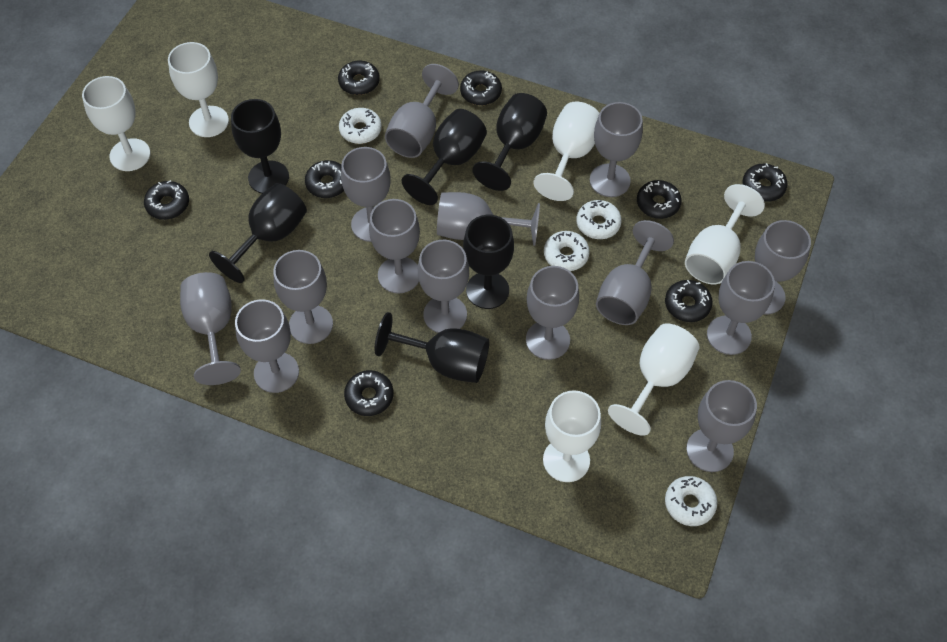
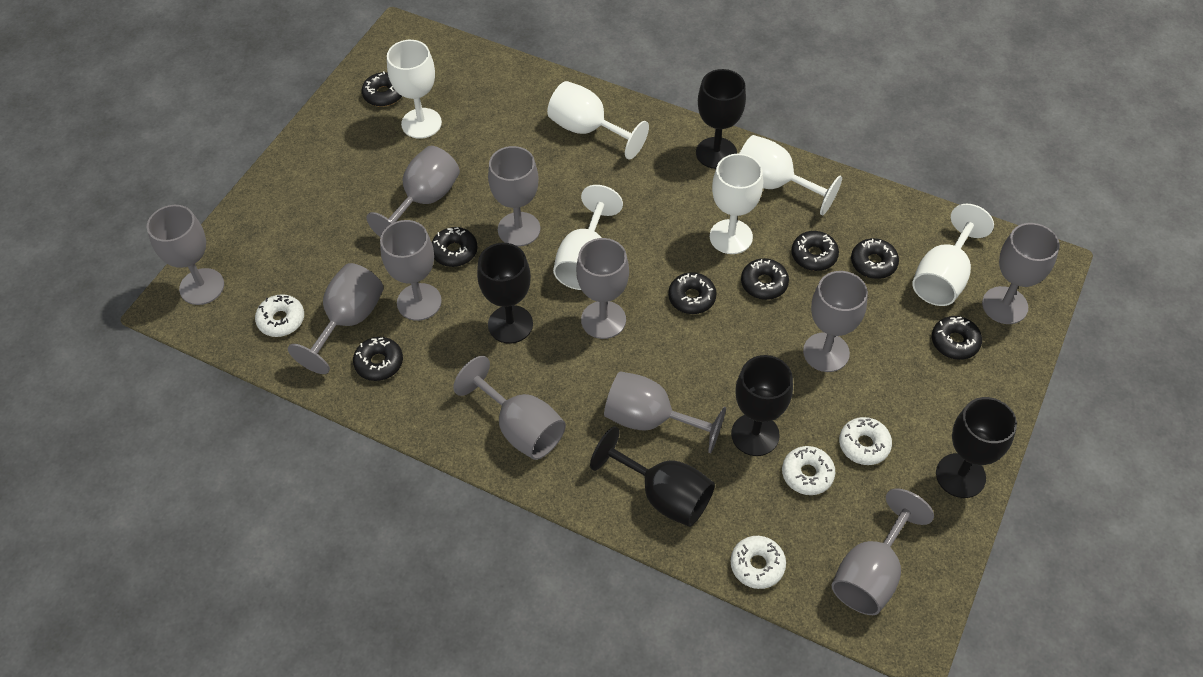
black goblet: [209,183,307,283] [231,99,289,193] [374,312,489,383] [401,109,487,205] [463,215,514,309] [472,93,547,191] = 6 -> [477,243,533,344] [590,426,715,527] [696,69,746,169] [731,355,793,456] [936,397,1017,498] = 5
grey goblet: [180,272,241,385] [235,299,299,393] [273,250,333,344] [341,147,390,242] [369,199,420,293] [385,64,459,158] [418,240,469,333] [437,192,540,246] [526,266,579,360] [590,102,643,197] [596,220,674,325] [686,380,757,472] [707,261,775,355] [755,220,811,315] = 14 -> [147,205,224,305] [288,263,384,374] [366,146,460,237] [380,220,442,321] [453,356,566,460] [488,146,540,246] [576,238,629,339] [604,371,726,453] [803,271,868,372] [832,488,934,615] [982,223,1060,324] = 11

